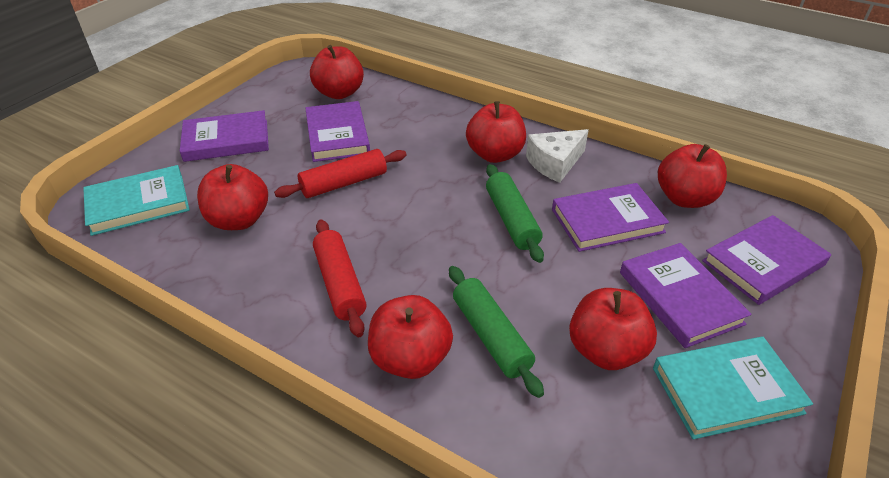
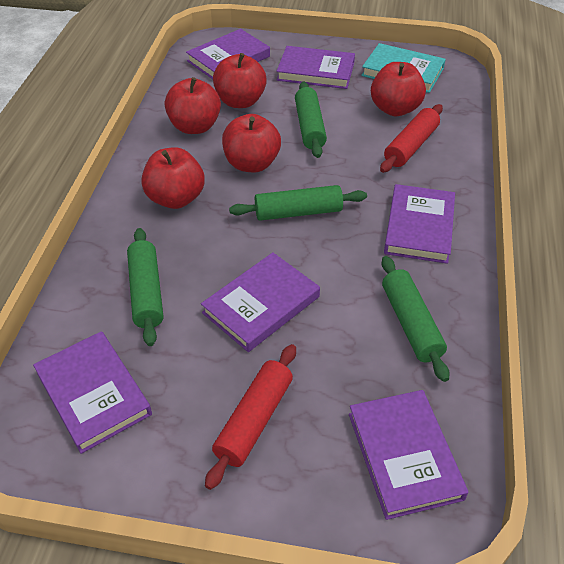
green rolling pin: [449,266,544,398] [486,164,544,263] = 2 -> [127,228,163,346] [229,185,367,221] [295,81,327,158] [382,256,449,382] = 4
purple book: [180,110,269,162] [305,101,370,162] [552,183,669,252] [620,243,751,348] [702,215,831,305] = 5 -> [33,331,152,454] [186,29,270,79] [201,252,320,352] [277,46,355,89] [349,390,468,520] [384,184,455,264] = 6
red apple: [197,164,268,230] [310,45,364,99] [368,295,453,379] [466,101,526,163] [569,288,657,370] [658,144,727,208] = 6 -> [141,147,205,209] [165,77,221,134] [213,53,267,108] [222,114,281,172] [371,62,426,116] = 5
turquoise book: [83,165,190,236] [653,337,813,440] = 2 -> [361,43,446,93] = 1
white cheese: [526,129,589,183] = 1 -> none = 0

